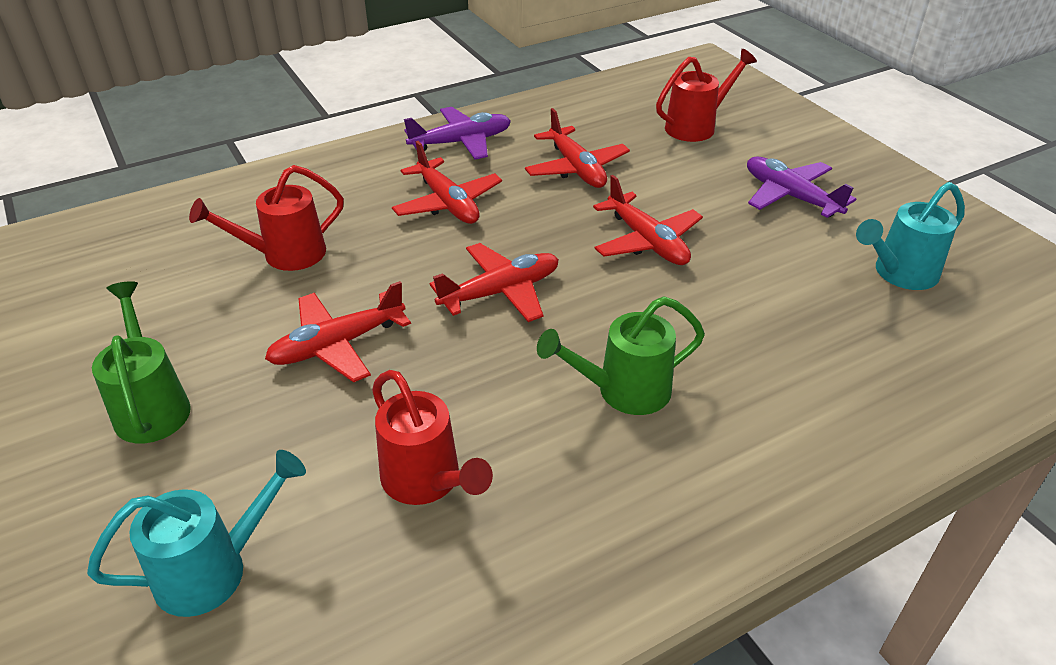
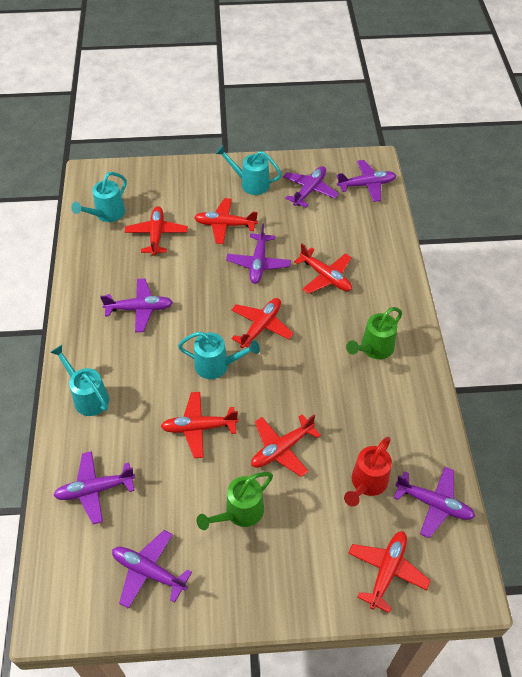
purple plane: [404,107,511,160] [747,156,856,218] = 2 -> [53,451,135,524] [100,279,173,332] [112,530,192,609] [226,224,291,284] [283,166,339,208] [336,160,397,202] [394,467,475,538] = 7
red plane: [265,281,411,383] [392,141,502,224] [430,243,559,322] [525,108,630,188] [593,175,703,265] = 5 -> [125,206,188,256] [161,392,238,458] [194,198,258,244] [231,298,294,348] [251,414,321,477] [294,244,352,294] [348,531,431,613] = 7
red watering can: [189,165,344,271] [372,370,493,505] [656,49,757,142] = 3 -> [344,437,392,507] = 1
turquoise watering can: [87,450,306,617] [856,182,965,290] = 2 -> [50,345,109,416] [71,172,127,222] [178,332,260,379] [215,145,282,195] = 4

